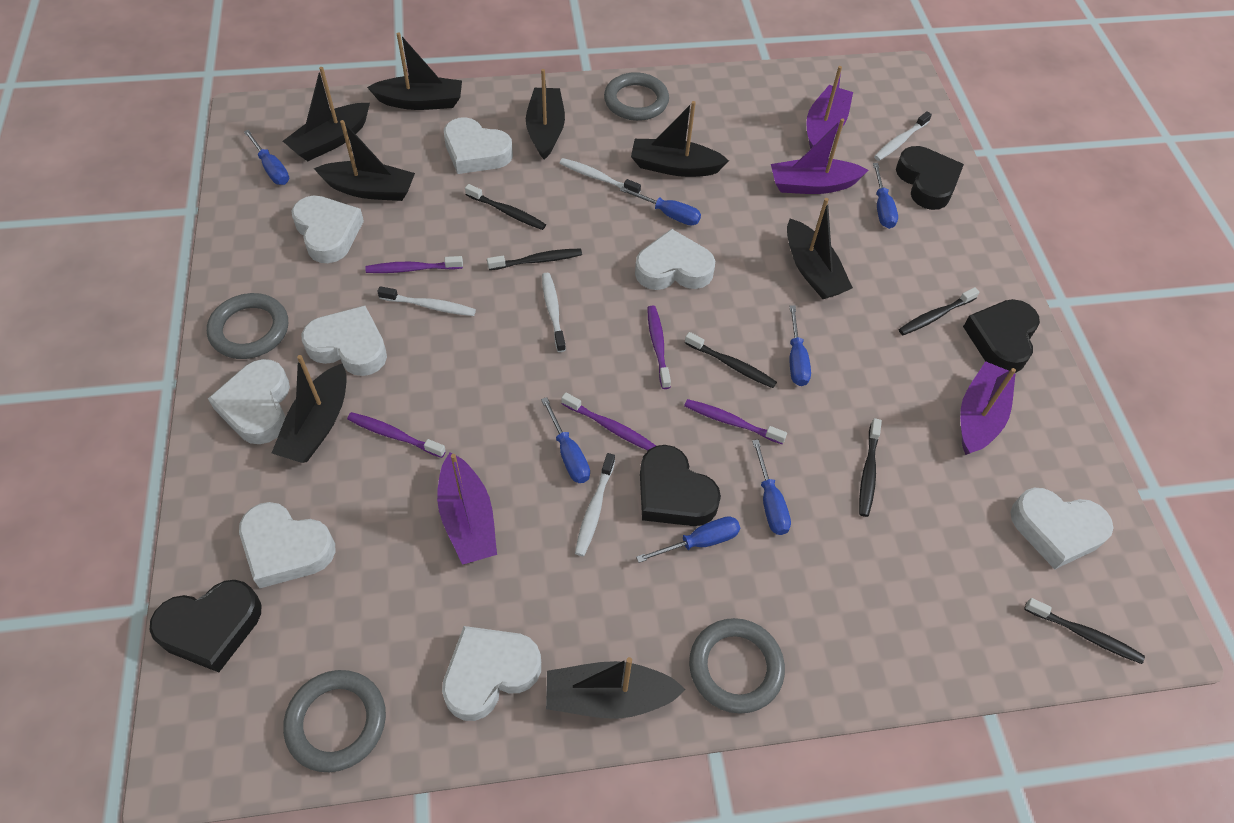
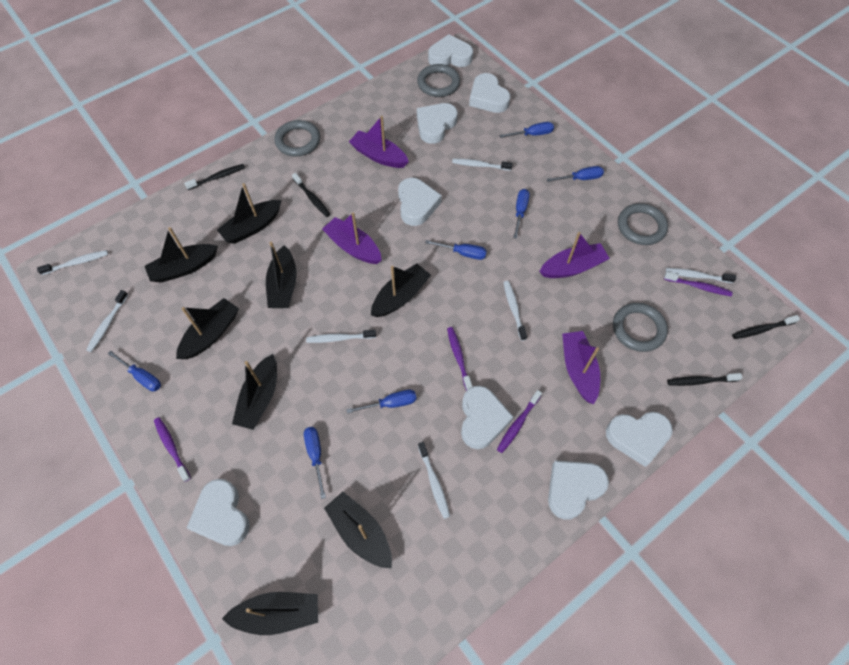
black heart: [150,580,261,672] [640,445,721,526] [896,146,964,210] [963,299,1040,373] = 4 -> none = 0
black toothbrush: [465,184,546,230] [487,248,582,270] [685,332,777,388] [859,418,882,517] [899,287,979,335] [1024,598,1145,664] = 6 -> [184,164,245,190] [292,173,330,217] [667,373,743,386] [732,315,800,339] = 4
purple toothbrush: [347,412,446,458] [365,256,463,273] [561,392,656,450] [647,306,671,389] [684,399,787,444] = 5 -> [154,417,191,482] [447,327,472,391] [497,390,542,453] [664,272,733,296] = 4
white toothbrush: [377,286,476,316] [542,273,566,352] [560,158,641,194] [575,453,615,556] [874,111,932,161] = 5 -> [37,250,108,275] [86,290,128,352] [306,330,376,343] [418,442,450,519] [452,159,513,171] [504,281,527,341] [666,268,736,283] = 7

